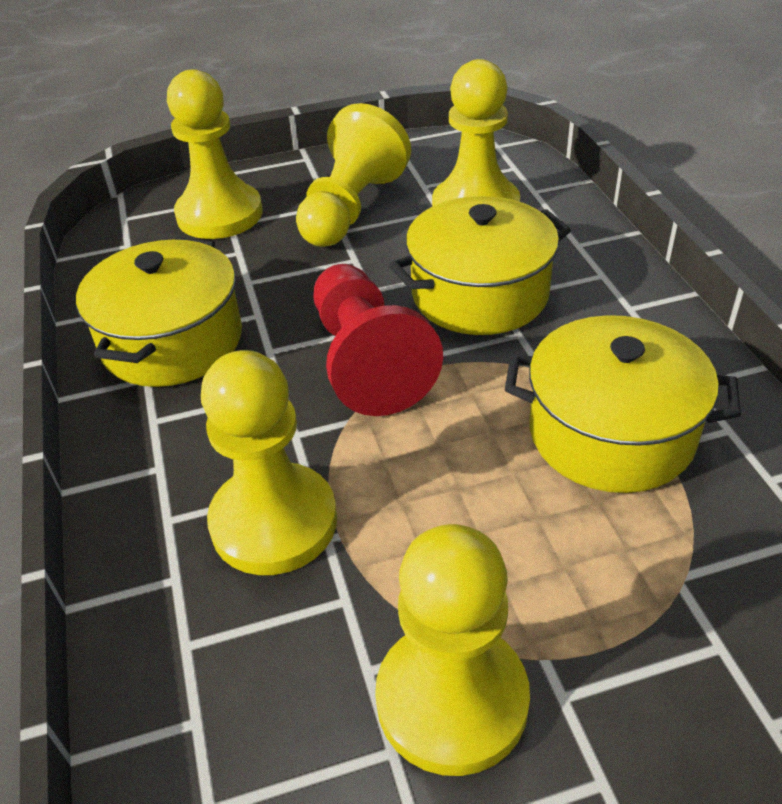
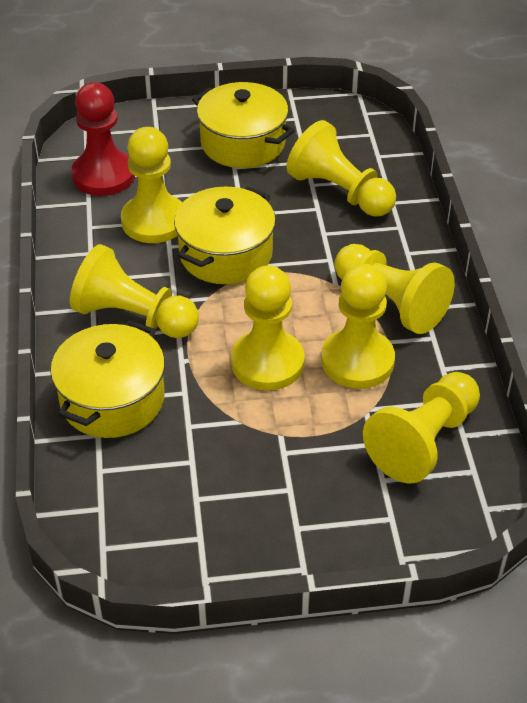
yellow pawn: [167,69,263,239] [201,350,337,575] [296,103,411,247] [375,524,530,776] [432,59,520,206] = 5 -> [70,244,199,338] [121,127,182,243] [231,265,305,391] [287,120,396,217] [321,264,395,389] [334,244,455,334] [363,372,480,483] = 7

